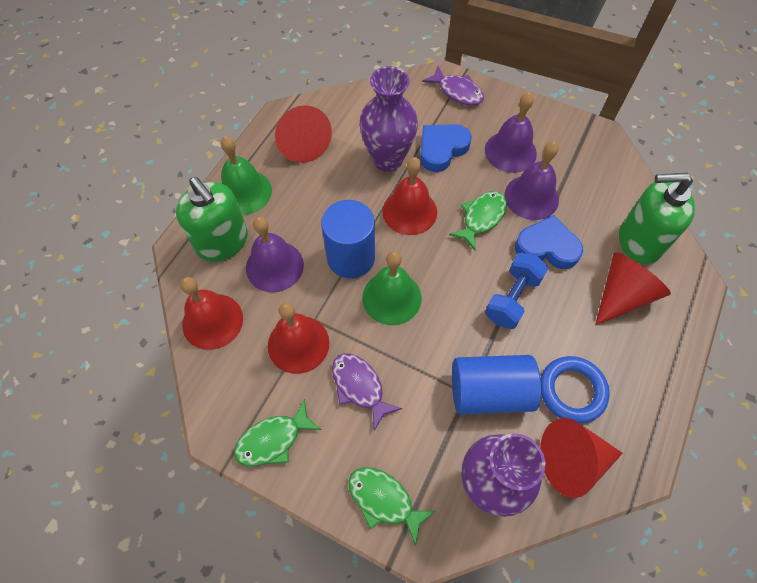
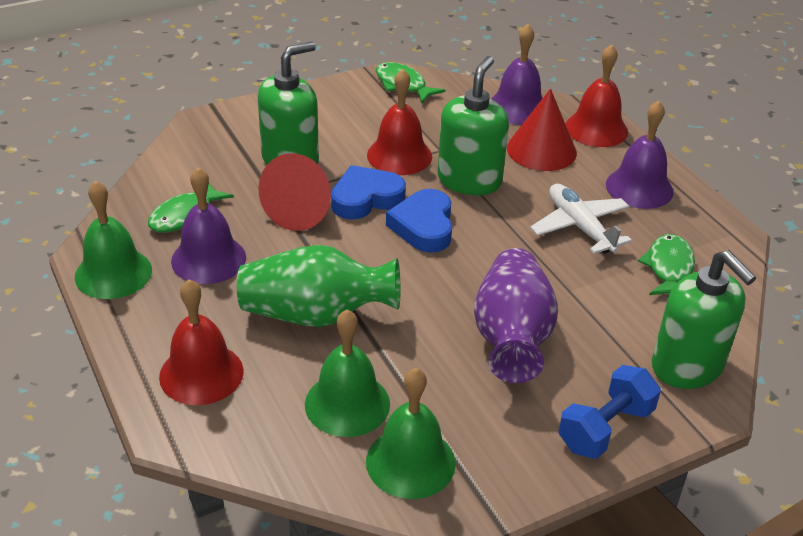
blue cylinder: [321,200,375,278] [452,355,541,414] = 2 -> none = 0
blue ring: [540,356,610,423] = 1 -> none = 0
green bell: [220,136,272,215] [362,251,421,325] = 2 -> [75,180,152,299] [305,310,390,437] [366,368,456,499] = 3
green soap dispenser: [176,177,248,262] [619,173,695,264] = 2 -> [258,41,319,165] [438,56,509,195] [652,250,756,389] = 3
green vase: none = 0 -> [237,245,400,327] = 1
purple fish: [332,353,402,431] [422,66,484,106] = 2 -> none = 0
purple vase: [360,66,418,172] [461,433,545,517] = 2 -> [474,248,558,383] = 1
red cone: [275,105,332,163] [540,418,623,498] [595,252,671,325] = 3 -> [258,153,331,231] [507,89,577,171] = 2
white plane: none = 0 -> [530,184,632,254] = 1

